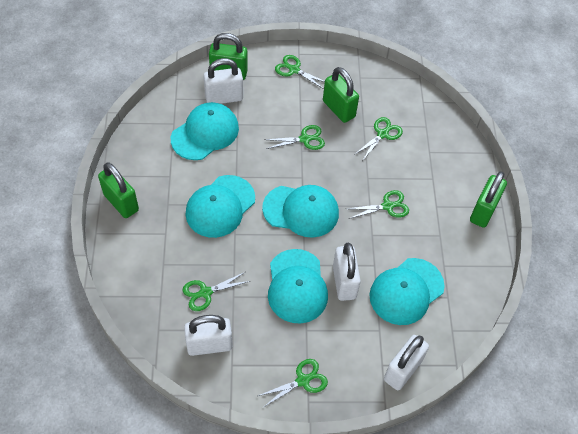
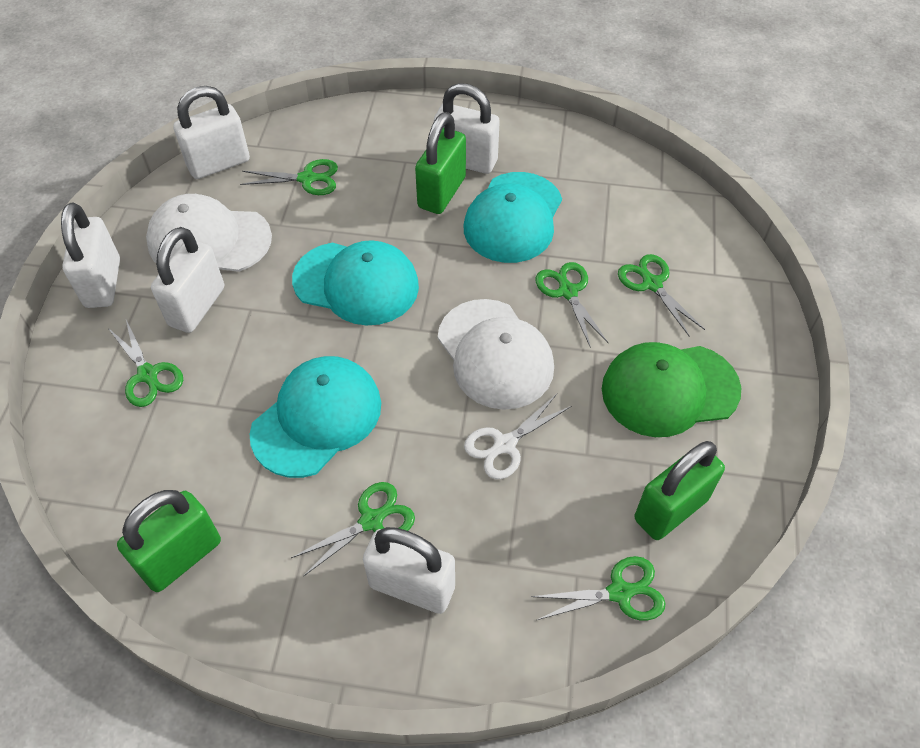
green cap: none = 0 -> [602,342,741,437] = 1
green padlock: [98,162,139,218] [209,33,248,80] [323,67,359,123] [470,171,507,228] = 4 -> [117,490,221,592] [415,112,466,214] [634,441,725,540] = 3
turquoise cap: [171,102,239,160] [185,175,255,238] [262,185,339,238] [268,249,328,324] [369,258,444,325] = 5 -> [250,356,381,478] [292,240,419,326] [464,172,562,263] = 3
white cap: none = 0 -> [146,194,272,272] [438,299,554,410] = 2
white padlock: [184,315,232,356] [204,58,243,104] [333,243,361,301] [384,335,429,390] = 4 -> [61,202,120,308] [151,227,224,333] [173,86,250,179] [363,527,455,614] [434,83,500,174] = 5
white scissors: none = 0 -> [464,394,572,479] = 1

